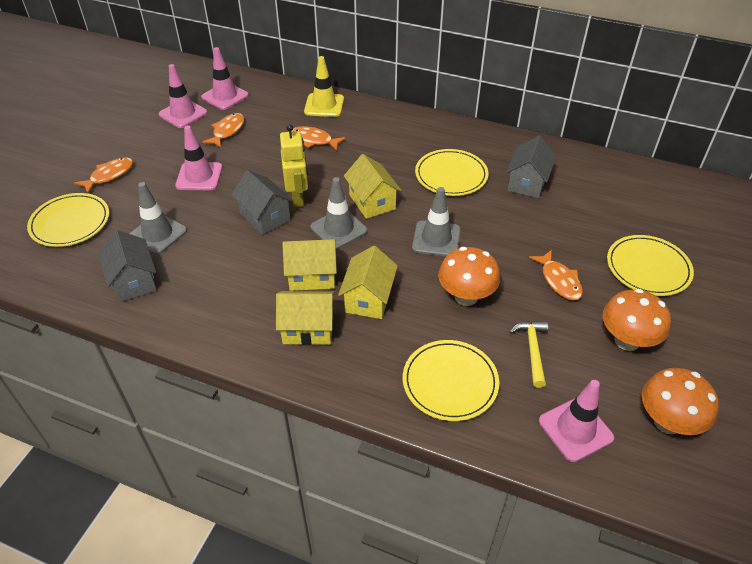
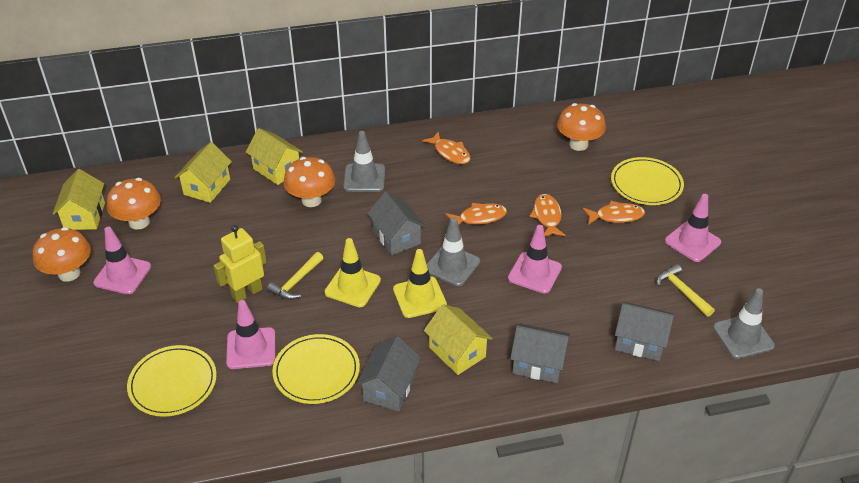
grey house: [98,230,157,302] [231,170,293,235] [506,135,556,198] = 3 -> [356,337,421,411] [367,191,426,255] [510,323,570,383] [615,302,674,361] = 4
orange mushroom: [438,247,500,306] [603,289,671,351] [642,368,719,435] = 3 -> [33,227,91,282] [107,178,161,230] [283,157,335,207] [557,103,606,151] = 4
yellow hammer: [509,321,548,388] = 1 -> [267,252,323,300] [657,264,715,317] = 2
yellow plate: [27,193,109,247] [403,340,499,421] [415,149,488,196] [607,235,694,296] = 4 -> [127,345,217,417] [272,334,360,404] [611,157,684,205] = 3
yellow traffic cone: [304,56,344,117] = 1 -> [325,238,381,307] [393,249,447,318] = 2

